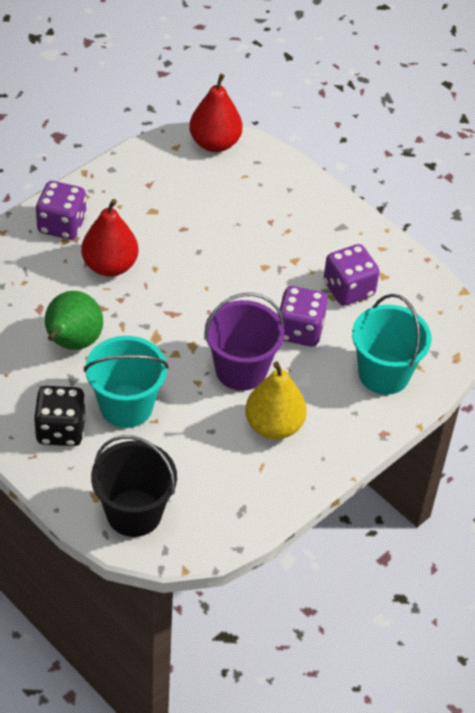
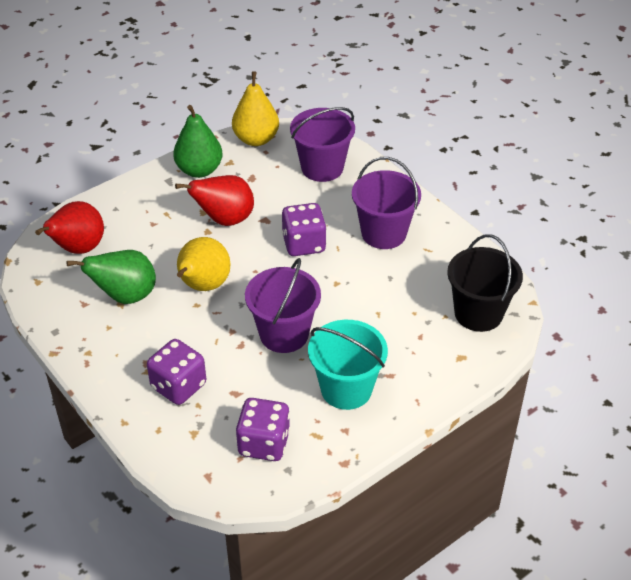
black dice: [34,386,85,446] = 1 -> none = 0
green pear: [45,291,103,350] = 1 -> [66,250,156,304] [173,105,223,178] = 2
purple bucket: [204,293,284,391] = 1 -> [245,258,321,353] [290,107,355,182] [352,157,421,249] = 3
turquoise bucket: [84,336,169,428] [352,294,431,395] = 2 -> [308,320,388,410] = 1
yellow pear: [245,361,307,439] = 1 -> [177,237,230,291] [232,71,279,146] = 2

